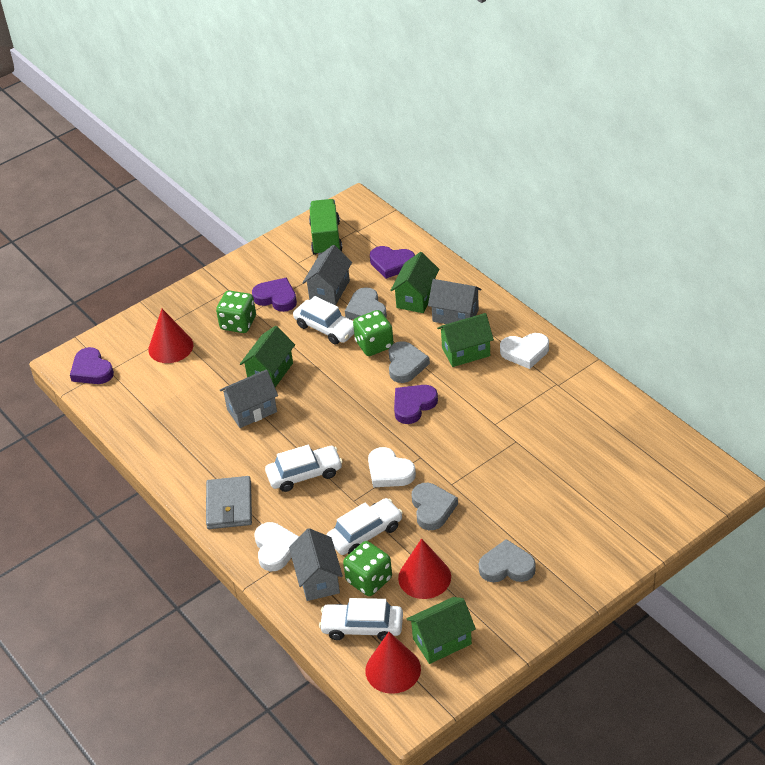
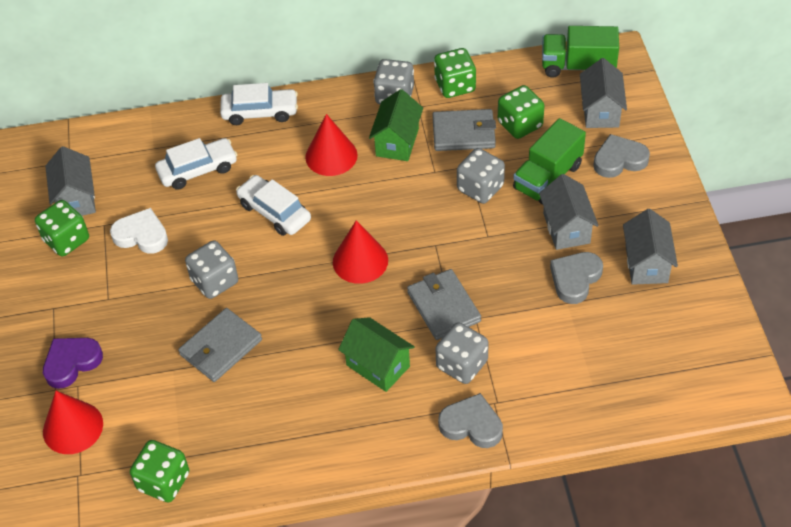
green dice: [216,290,256,333] [343,541,392,596] [353,310,394,356] = 3 -> [35,200,89,257] [130,440,189,502] [434,48,476,98] [498,85,545,139] = 4
green house: [240,326,295,387] [390,252,439,313] [407,597,476,664] [437,313,494,367] = 4 -> [338,317,415,392] [369,89,423,161] = 2
green truck: [309,199,342,256] = 1 -> [513,118,586,204] [542,26,619,78] = 2
grey dice: none = 0 -> [185,240,238,299] [373,59,414,104] [435,322,489,384] [457,148,505,204] = 4
grey heart: [345,287,387,320] [389,341,430,383] [412,483,458,530] [479,539,536,582] = 4 -> [438,393,503,448] [550,252,603,304] [593,134,650,178] = 3
grey wallet: [206,476,252,529] = 1 -> [178,308,262,382] [407,269,481,340] [433,109,496,151] = 3
purple heart: [70,347,114,384] [252,278,297,312] [370,246,415,279] [394,385,438,424] = 4 -> [43,338,103,389] = 1
white car: [265,445,343,492] [293,296,354,345] [319,598,403,641] [327,498,403,555] = 4 -> [155,138,237,190] [220,83,298,125] [236,175,311,236] = 3
white heart: [254,522,299,571] [368,447,416,487] [500,333,549,369] = 3 -> [110,208,168,254] = 1

